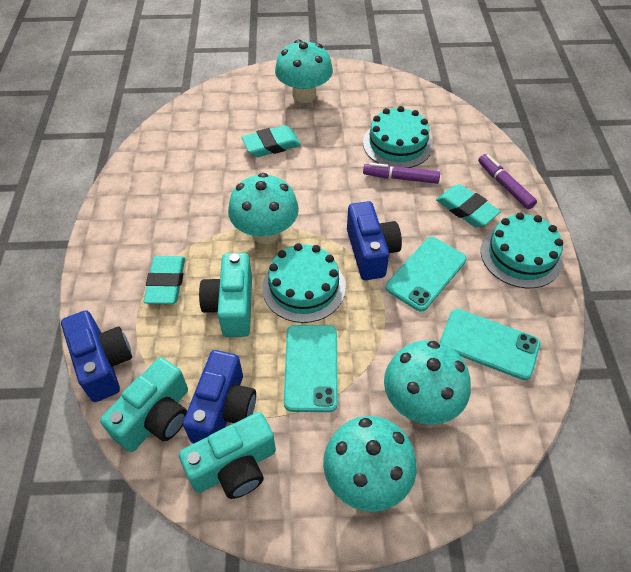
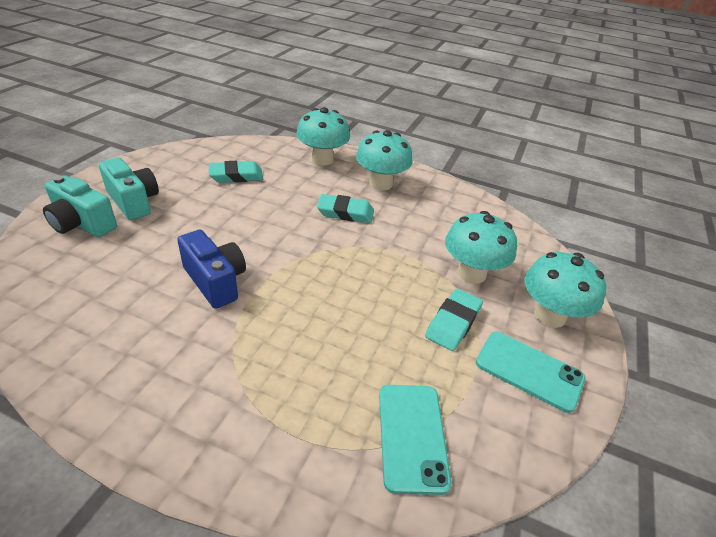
blue camera: [61,310,132,402] [183,350,256,443] [347,201,402,280] = 3 -> [177,230,246,309] = 1
purple marker: [363,163,440,184] [478,154,537,209] = 2 -> none = 0
turquoise cake: [262,243,346,323] [363,106,433,168] [481,213,563,288] = 3 -> none = 0
turquoise camera: [100,357,188,452] [179,412,276,499] [199,253,252,337] = 3 -> [43,175,117,237] [99,158,159,220] = 2
turquoise phone: [284,325,338,412] [386,237,467,312] [440,309,540,380] = 3 -> [379,385,452,495] [476,332,585,413] = 2

